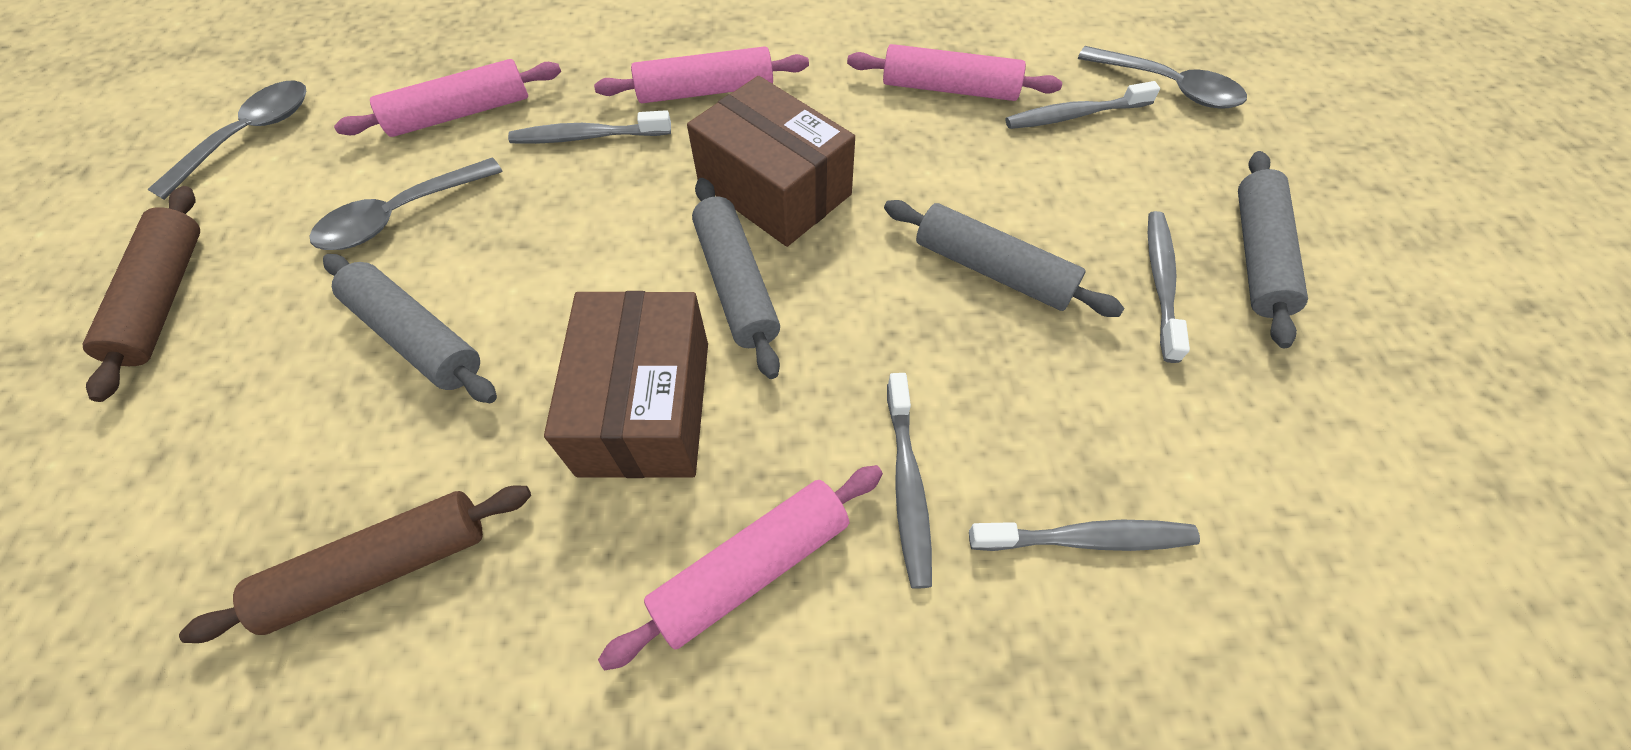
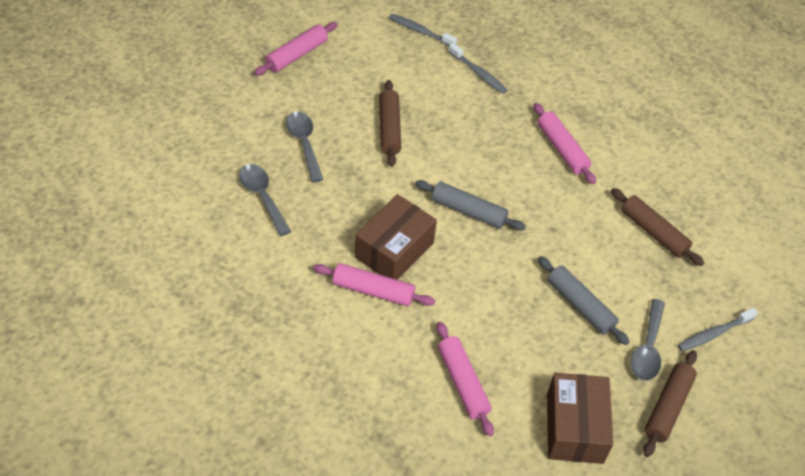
brown rolling pin: [82,186,200,402] [179,485,531,643] = 2 -> [379,80,401,167] [611,188,704,266] [643,350,697,457] = 3
grey rolling pin: [323,254,497,403] [692,178,780,379] [884,200,1124,317] [1238,151,1308,348] = 4 -> [415,180,526,231] [538,256,630,345] = 2
grey toothbrush: [508,110,671,144] [887,373,932,589] [969,519,1200,551] [1006,81,1160,129] [1148,211,1190,363] = 5 -> [389,14,457,46] [448,43,507,94] [678,308,758,352] = 3

